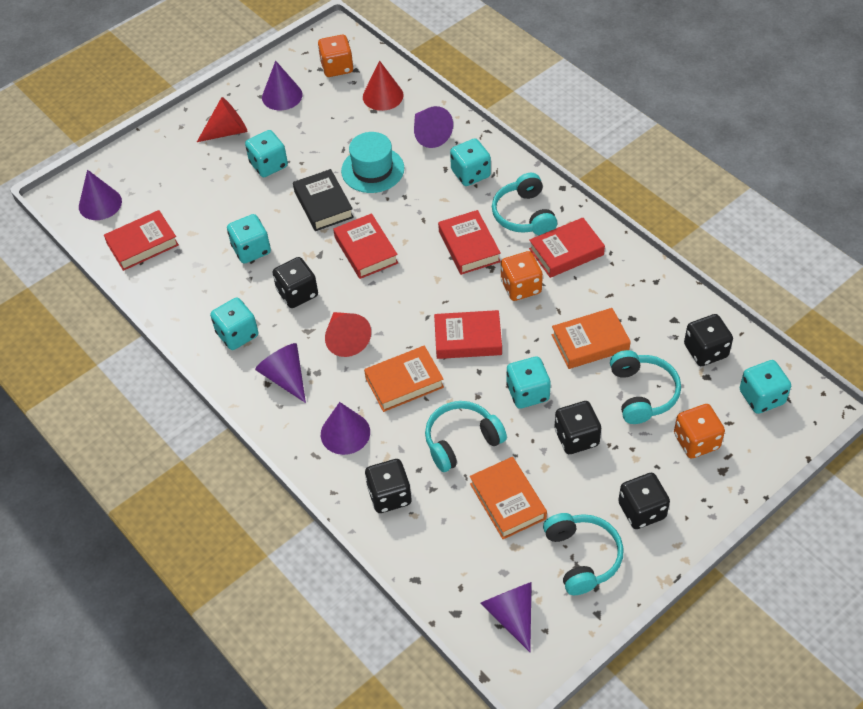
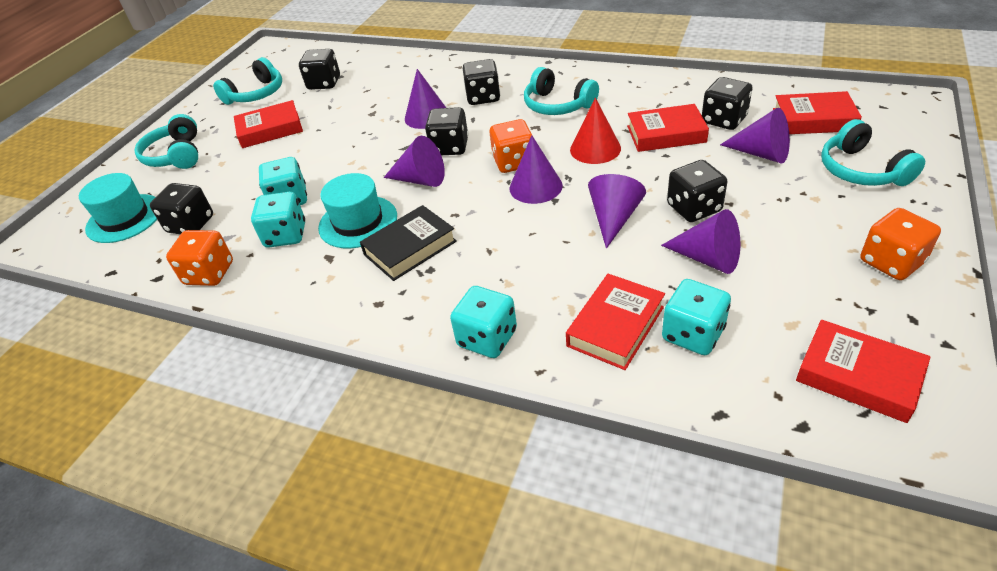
black dice: [272,257,318,308] [365,459,411,513] [555,401,601,454] [618,473,670,529] [684,314,733,366] = 5 -> [150,183,213,234] [299,49,340,90] [425,107,468,155] [463,59,500,105] [667,160,727,222] [702,77,753,130] = 6
orange book: [364,346,444,412] [470,457,547,539] [552,308,631,369] = 3 -> none = 0
red cone: [197,97,247,142] [325,312,371,357] [363,60,404,111] = 3 -> [570,98,621,164] = 1
turquoise dice: [210,298,259,350] [227,214,271,264] [245,130,288,177] [450,138,491,186] [506,356,551,409] [740,360,791,414] = 6 -> [251,192,305,248] [259,157,307,205] [450,286,517,358] [662,279,731,355] = 4
turquoise hat: [341,132,404,193] = 1 -> [79,173,157,243] [318,173,397,248] = 2

